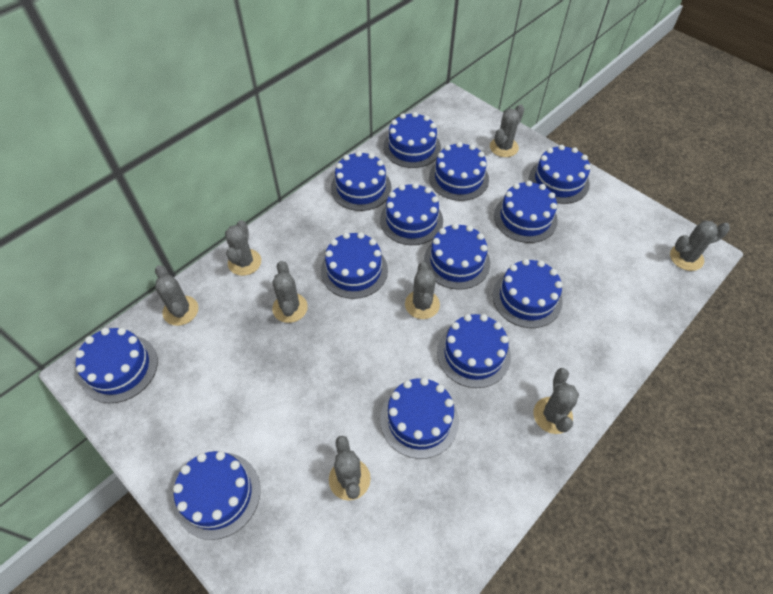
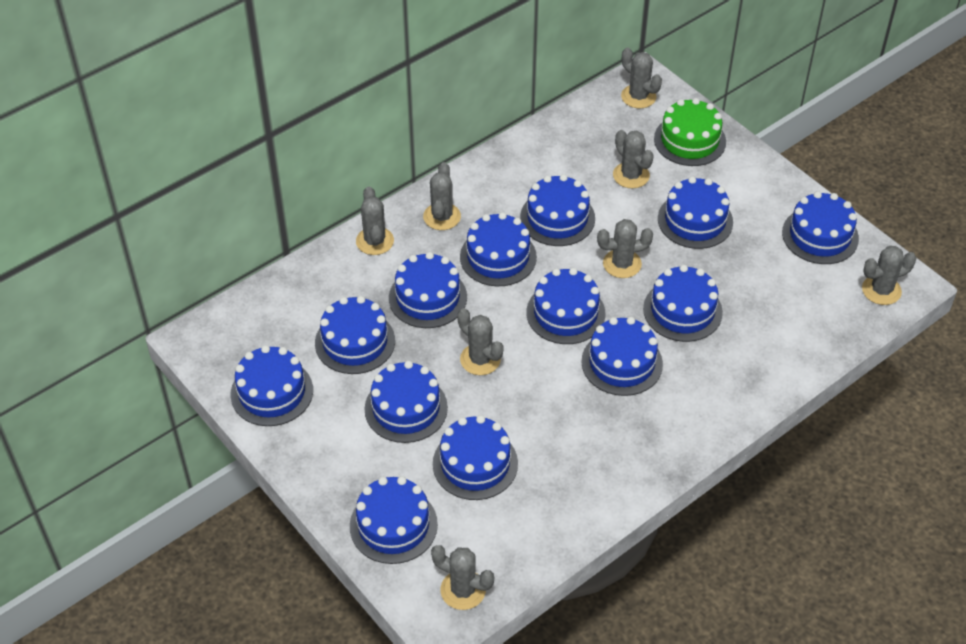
green cake: none = 0 -> [654,98,726,166] = 1

